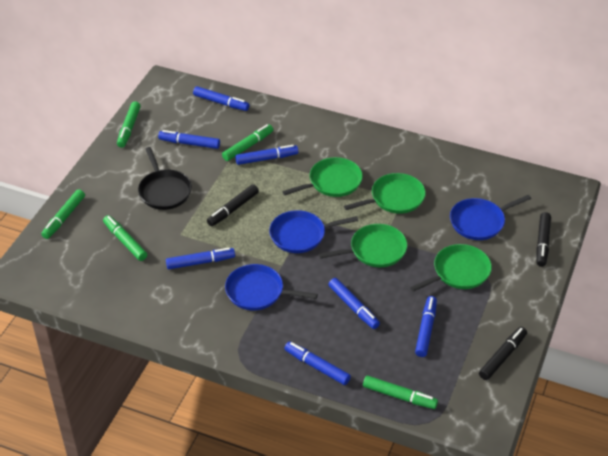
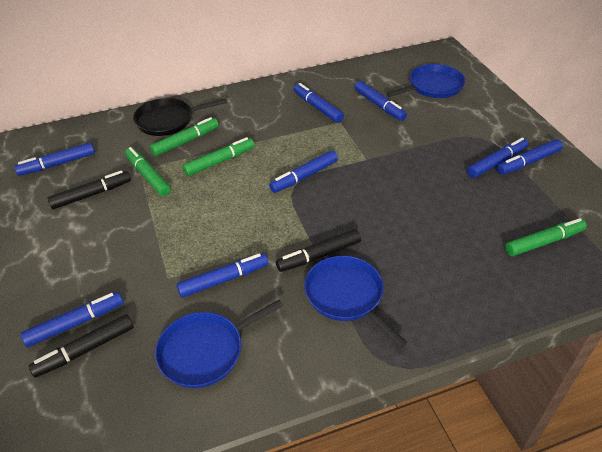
blue marker: [158,130,220,149] [166,248,235,269] [193,86,249,111] [235,145,298,165] [284,341,351,385] [328,278,380,329] [415,296,437,357] = 7 -> [14,143,95,176] [21,292,123,347] [176,253,268,298] [269,151,338,193] [294,83,344,123] [354,81,407,121] [467,138,528,178] [497,139,563,175] = 8
green marker: [41,189,85,239] [103,215,147,261] [117,101,141,148] [222,124,273,161] [363,375,438,409] = 5 -> [125,147,171,196] [150,117,219,156] [183,137,255,176] [505,218,587,256] = 4
green pan: [282,157,363,197] [319,224,407,267] [344,173,426,214] [410,244,492,292] = 4 -> none = 0

